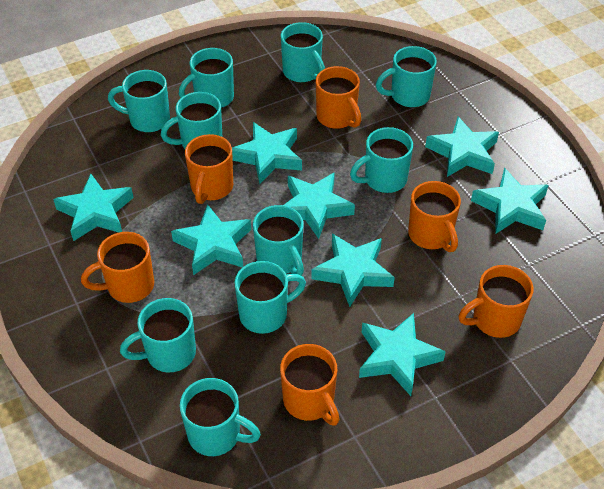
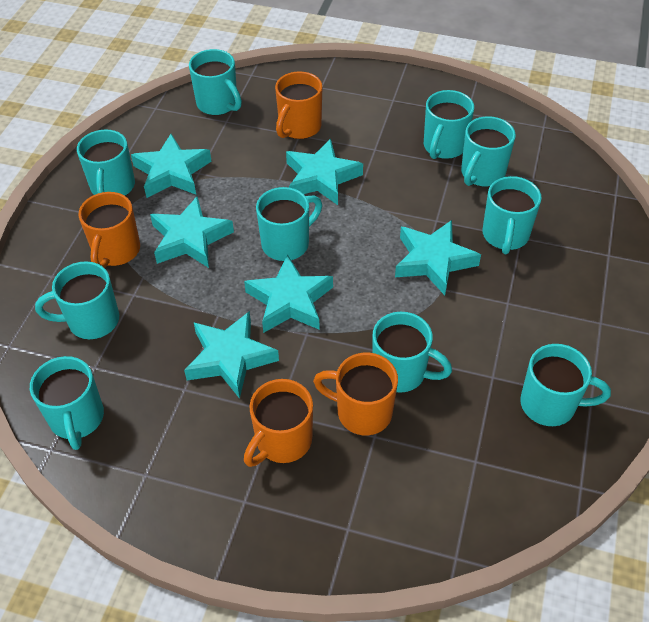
orange mug: [81,232,154,303] [185,134,233,204] [280,344,339,426] [316,66,361,129] [408,181,461,252] [458,265,534,338] = 6 -> [79,192,140,268] [244,379,313,467] [275,71,322,139] [313,353,398,435] = 4
turquoise star: [53,174,134,241] [171,204,251,275] [232,122,302,184] [283,172,355,239] [311,234,395,307] [359,313,446,396] [425,117,499,177] [471,168,549,234] = 8 -> [131,134,212,198] [150,197,234,268] [184,311,279,399] [244,254,333,333] [286,139,363,205] [395,220,481,295] = 6

